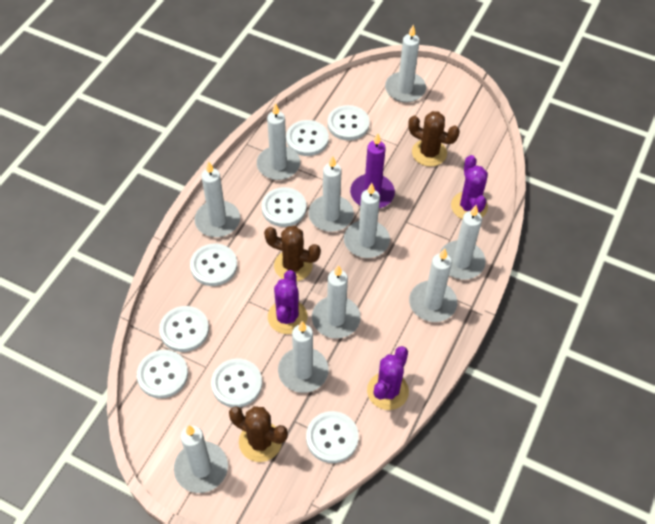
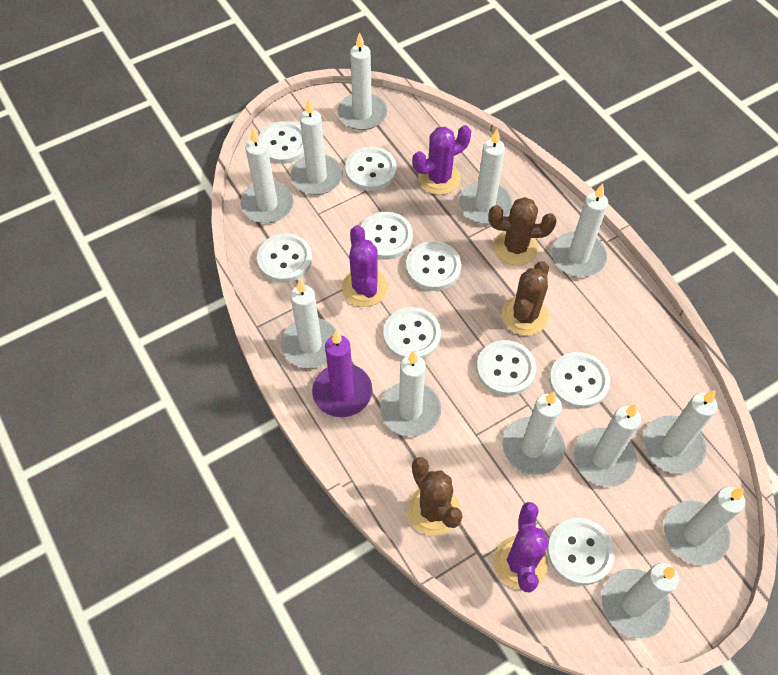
white button: [137,350,188,398] [159,306,209,352] [190,243,237,286] [211,358,262,407] [261,187,307,227] [286,120,329,156] [306,411,359,463] [327,105,370,141] = 8 -> [257,233,312,283] [259,121,304,164] [345,147,397,191] [361,212,413,260] [383,307,441,359] [406,241,461,291] [477,340,536,396] [547,518,615,585] [549,352,610,408] = 9
white candle: [174,425,228,493] [195,161,240,237] [257,103,300,180] [278,321,329,393] [308,156,354,232] [312,265,361,338] [344,183,390,258] [385,25,426,103] [409,249,457,322] [440,205,486,279] = 10 -> [240,128,294,223] [281,279,337,368] [291,98,343,195] [338,32,387,130] [380,351,441,437] [459,129,512,224] [502,392,565,475] [552,184,608,277] [574,404,641,487] [601,563,679,639] [643,390,718,474] [664,487,745,565] = 12

